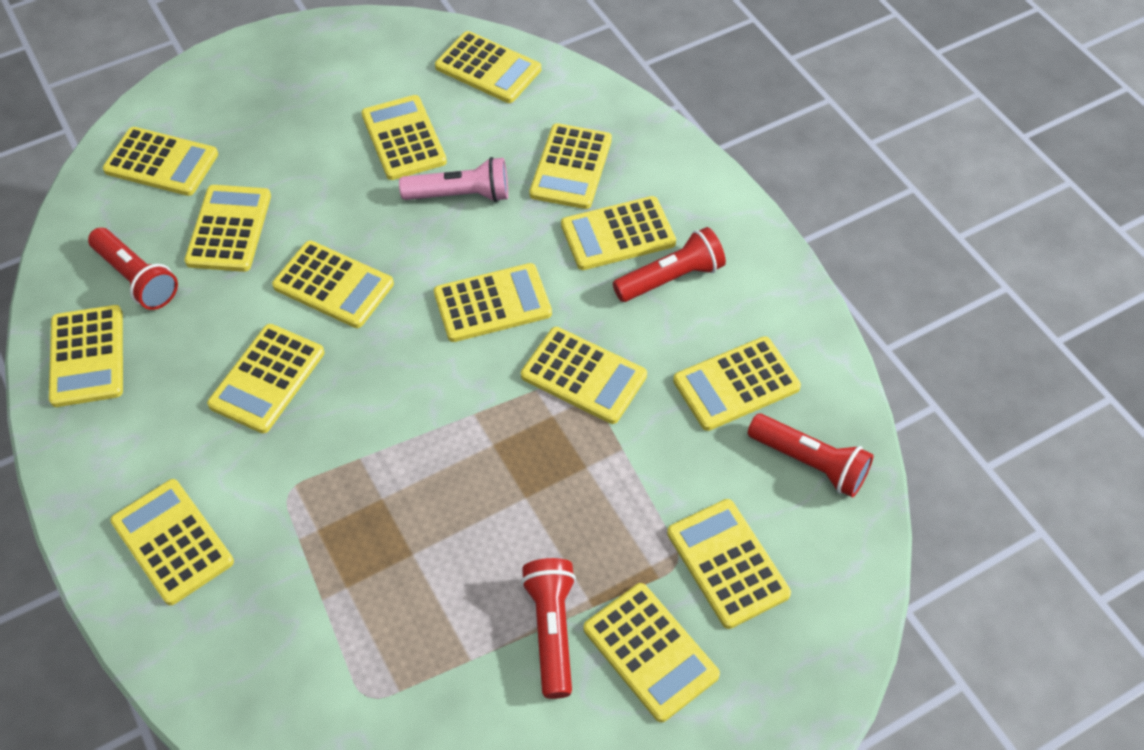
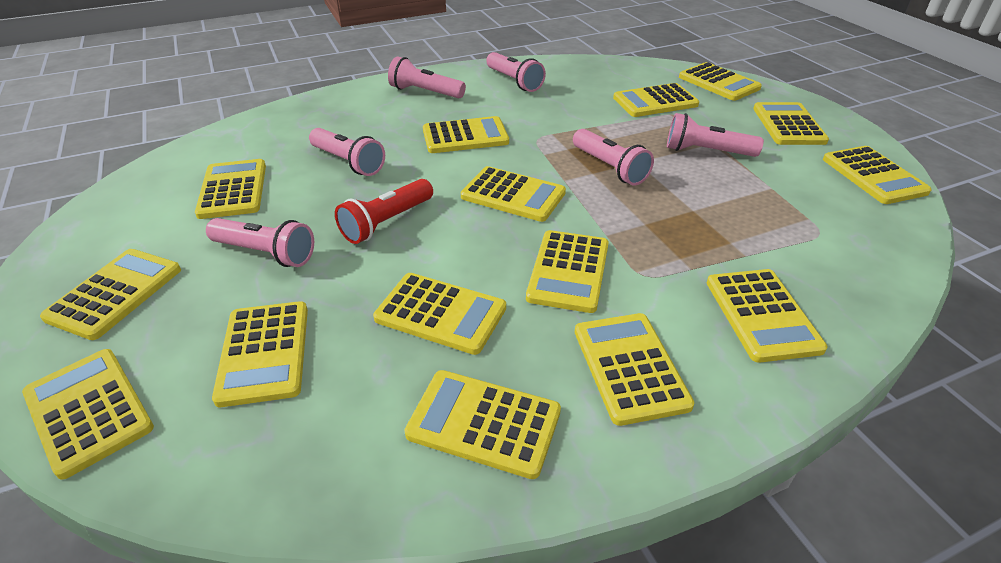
pink flashlight: [399,157,508,202] = 1 -> [206,218,314,267] [309,128,385,176] [388,57,466,99] [486,52,546,92] [573,129,654,185] [667,113,764,157] = 6
red flashlight: [88,228,178,310] [521,558,576,699] [613,227,726,302] [748,414,874,497] = 4 -> [335,179,433,244] = 1

